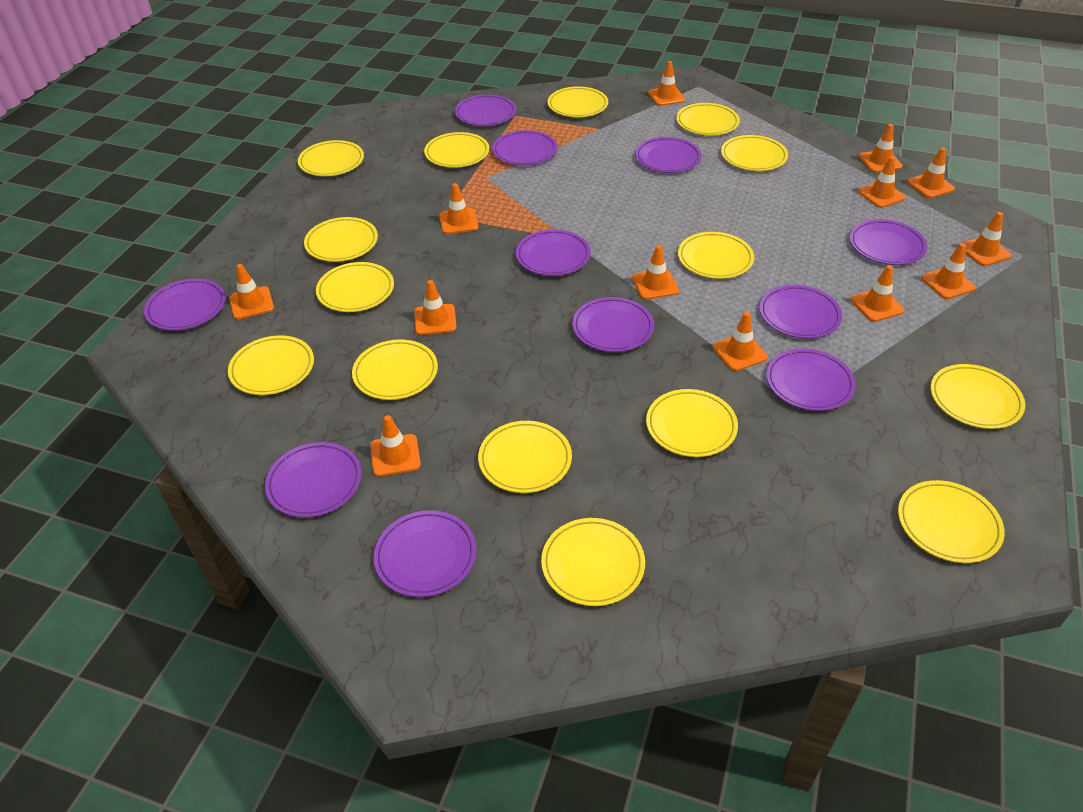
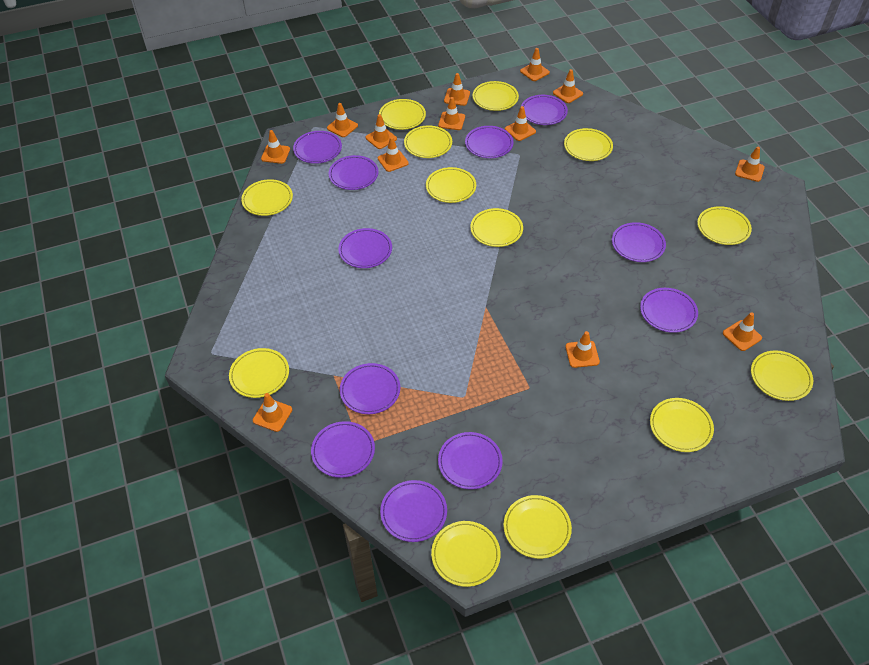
yellow plate: [228,335,314,395] [298,140,364,176] [304,217,378,262] [316,262,394,312] [352,339,438,400] [424,132,489,168] [478,421,572,493] [541,518,645,606] [548,86,608,117] [646,389,738,457] [676,103,740,135] [678,232,754,279] [721,135,788,171] [898,480,1005,563] [930,364,1025,429] = 15 -> [229,348,289,398] [241,179,293,216] [379,99,426,130] [404,125,452,158] [426,167,476,203] [431,521,501,587] [470,208,523,247] [472,81,519,111] [503,495,572,559] [564,128,613,161] [650,398,714,452] [697,206,752,245] [751,350,813,401] = 13

